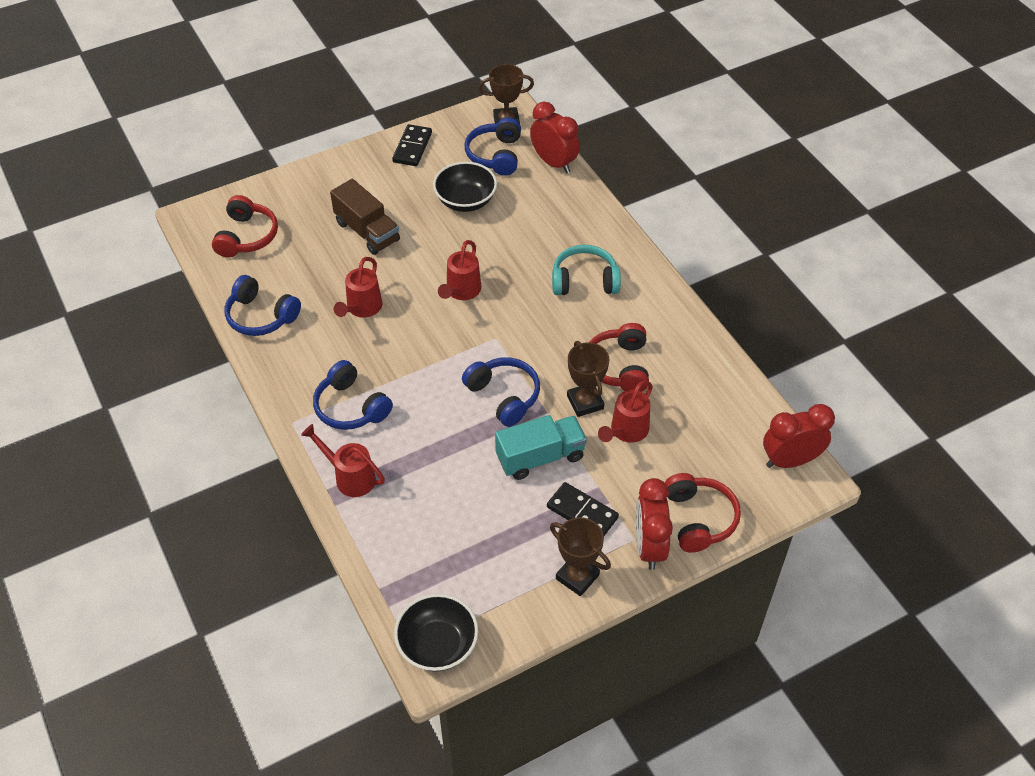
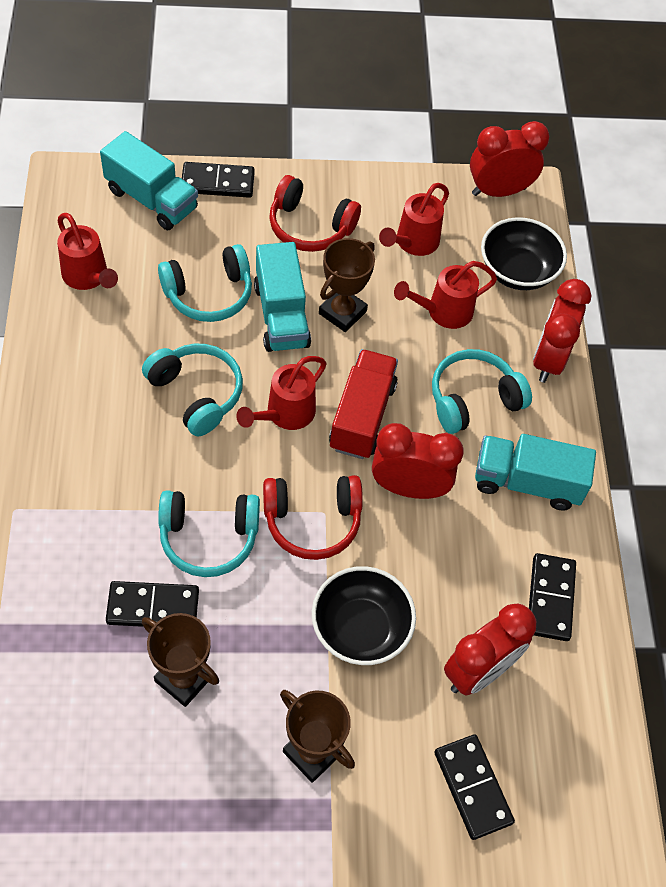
black domino: [392,124,432,166] [547,482,619,536] = 2 -> [106,581,199,627] [182,162,255,198] [435,735,515,840] [529,553,576,641] = 4
blue headphones: [225,275,301,336] [313,360,393,430] [462,357,540,427] [465,117,521,176] = 4 -> none = 0
brown truck: [330,179,400,255] = 1 -> none = 0
red clock: [530,102,580,173] [636,478,673,570] [763,404,835,468] = 3 -> [372,423,464,499] [444,604,536,695] [470,121,549,197] [533,279,592,383] = 4
red headphones: [212,195,278,257] [590,323,649,392] [665,473,741,553] = 3 -> [263,475,363,560] [269,175,361,252] = 2
red truck: none = 0 -> [329,349,398,459] = 1
turquoise headphones: [552,245,621,295] = 1 -> [142,344,243,436] [158,244,252,322] [158,490,260,577] [432,349,532,434] = 4
turquoise truck: [495,415,587,480] = 1 -> [100,131,198,230] [254,242,311,352] [475,434,596,511] = 3

